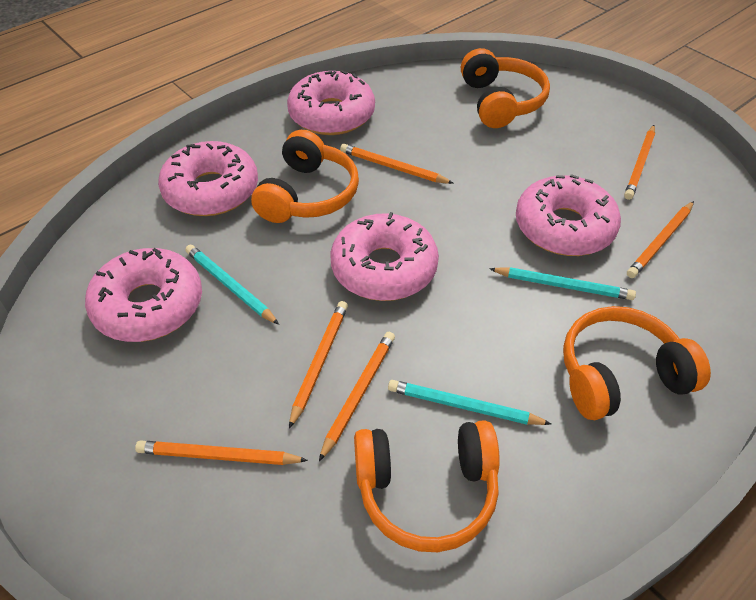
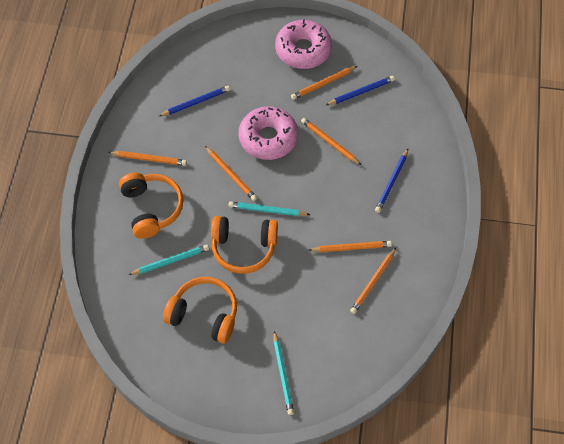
blue pencil: none = 0 -> [159,86,230,116] [326,76,395,105] [375,149,408,213] = 3
orange headphones: [251,130,359,223] [354,420,500,552] [461,48,550,128] [563,306,711,420] = 4 -> [119,173,183,239] [163,277,237,344] [211,216,278,274] = 3
pink donut: [85,248,202,342] [158,141,258,216] [287,70,375,135] [330,212,439,301] [516,174,621,256] = 5 -> [238,106,298,160] [275,20,332,69] = 2

